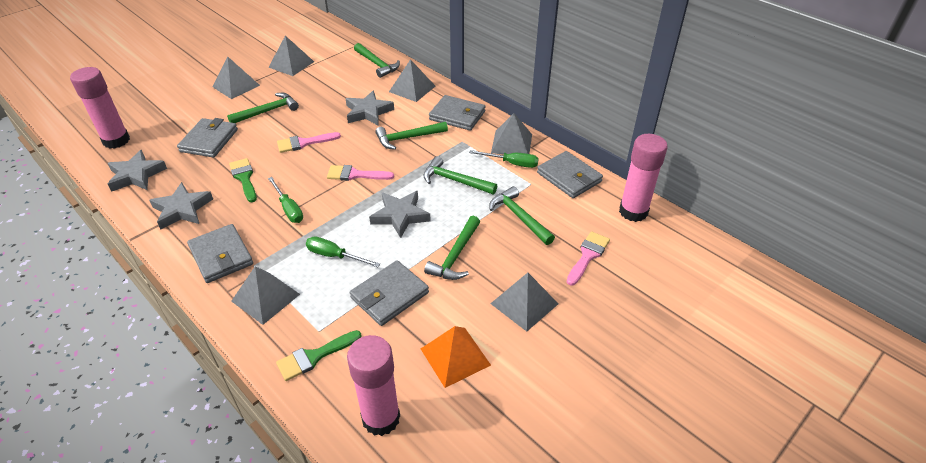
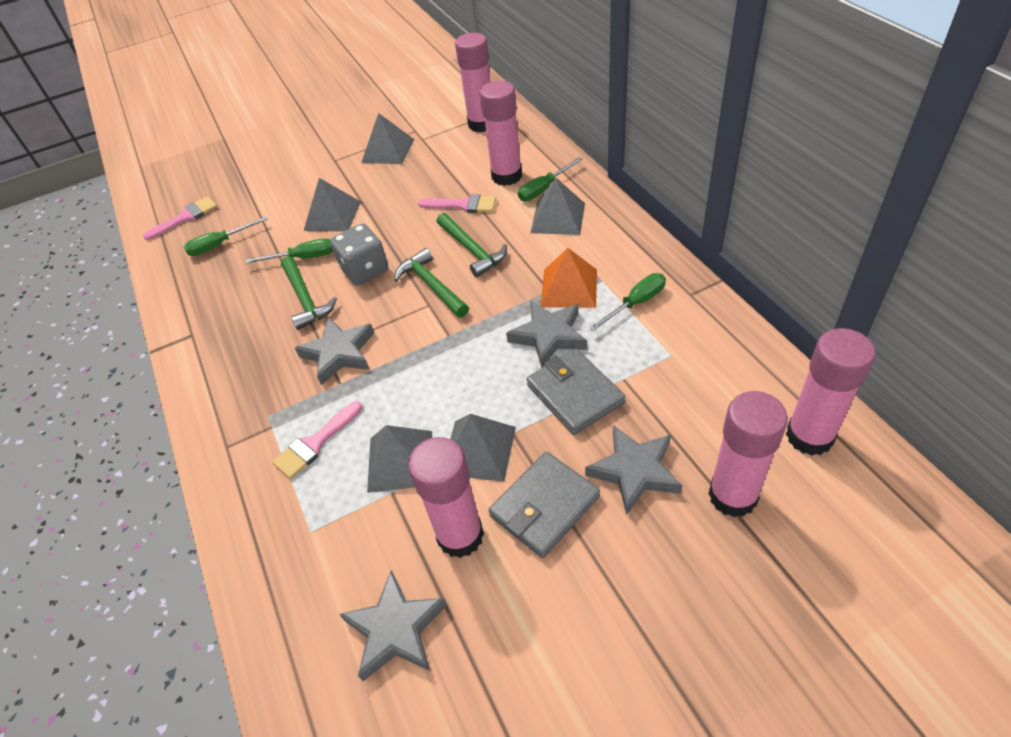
green brush: [229,158,257,202] [276,330,362,381] = 2 -> none = 0
green hammer: [227,93,299,123] [354,43,400,78] [375,122,448,150] [423,156,497,195] [424,216,480,280] [489,186,555,245] = 6 -> [281,256,337,330] [394,248,469,318] [437,213,507,277] = 3
green screwdriver: [268,177,303,223] [306,236,380,267] [469,150,539,168] = 3 -> [184,216,268,256] [245,238,333,264] [518,157,583,201] [589,273,666,332] = 4
grey dice: none = 0 -> [330,223,389,286] = 1
grey pyramid: [212,57,260,99] [231,266,300,325] [268,36,314,76] [389,59,435,102] [490,273,558,332] [491,113,532,155] = 6 -> [304,178,361,232] [361,113,415,164] [367,425,432,493] [450,414,516,482] [530,178,585,235] = 5
grey wallet: [177,118,238,158] [187,224,253,283] [350,260,429,326] [429,95,486,131] [537,151,603,198] = 5 -> [488,452,600,558] [526,349,625,435] = 2
pink glue stick: [70,67,130,149] [347,335,400,436] [619,134,668,222] = 3 -> [408,437,484,558] [455,33,491,132] [480,81,522,186] [708,391,788,517] [786,328,875,456] = 5

